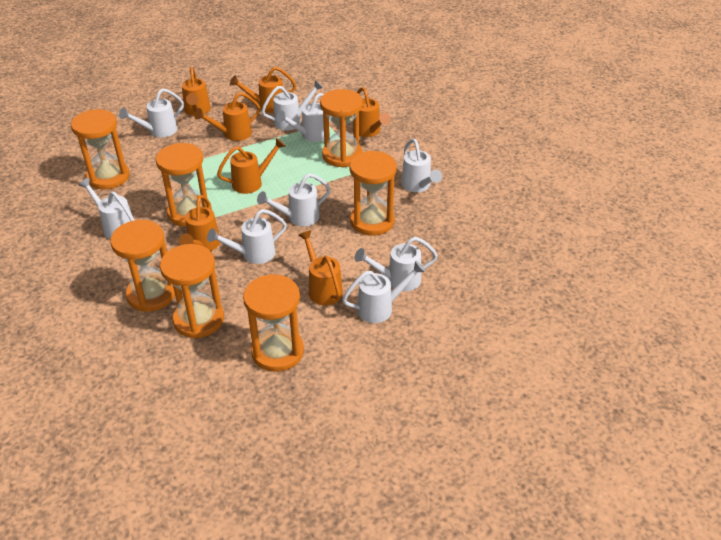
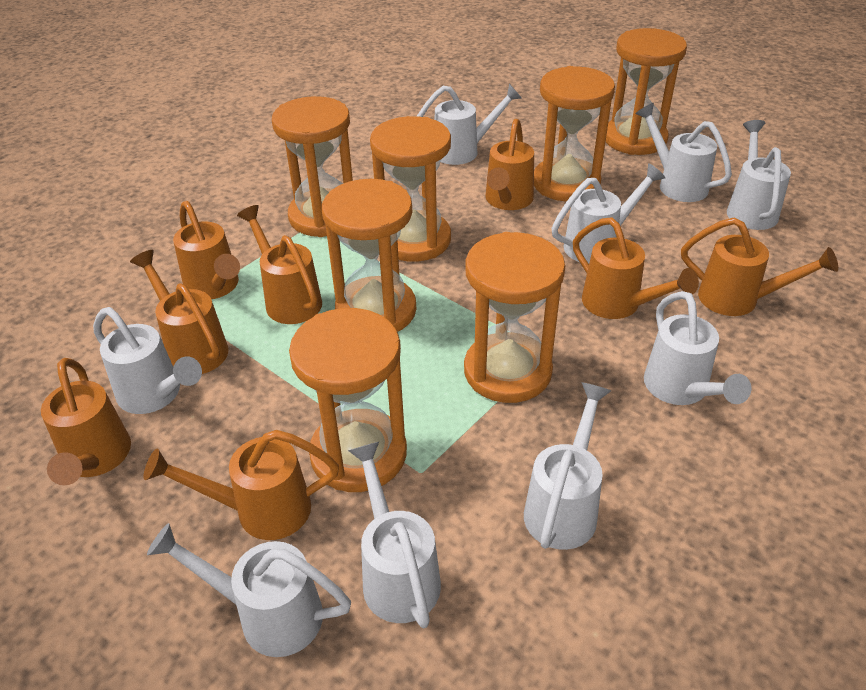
orange watering can: [179,195,220,251] [182,67,211,116] [194,92,261,141] [217,138,285,194] [230,67,296,113] [298,230,343,305] [353,87,390,137] = 7 -> [41,358,131,485] [130,250,229,374] [143,430,339,540] [173,201,240,299] [237,205,322,324] [485,119,534,210] [573,217,699,319] [681,217,838,316] = 8

